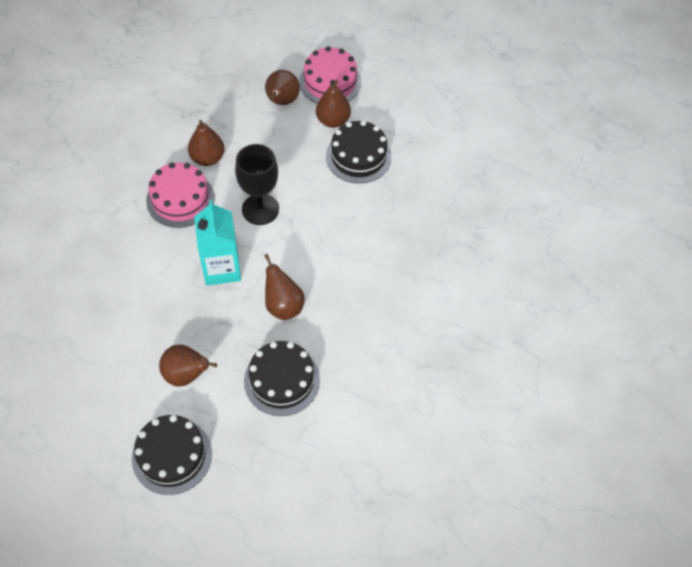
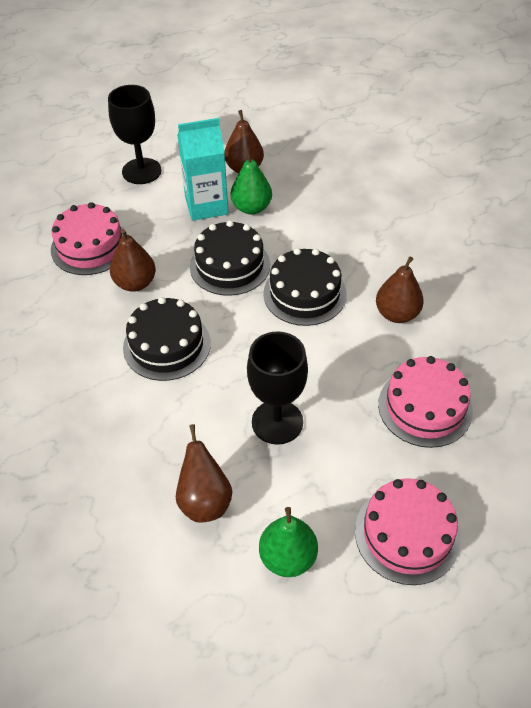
black goblet: [235,144,279,225] = 1 -> [108,85,161,184] [247,331,308,445] = 2
brown pear: [159,345,217,387] [188,120,225,166] [264,254,305,320] [265,70,300,105] [316,80,351,128] = 5 -> [110,229,156,292] [176,424,232,522] [225,110,264,173] [376,256,424,323] = 4
green pear: none = 0 -> [231,149,272,215] [259,507,318,577] = 2
pink cake: [146,163,215,228] [299,46,361,103] = 2 -> [51,202,128,275] [355,478,461,585] [378,356,473,448] = 3

